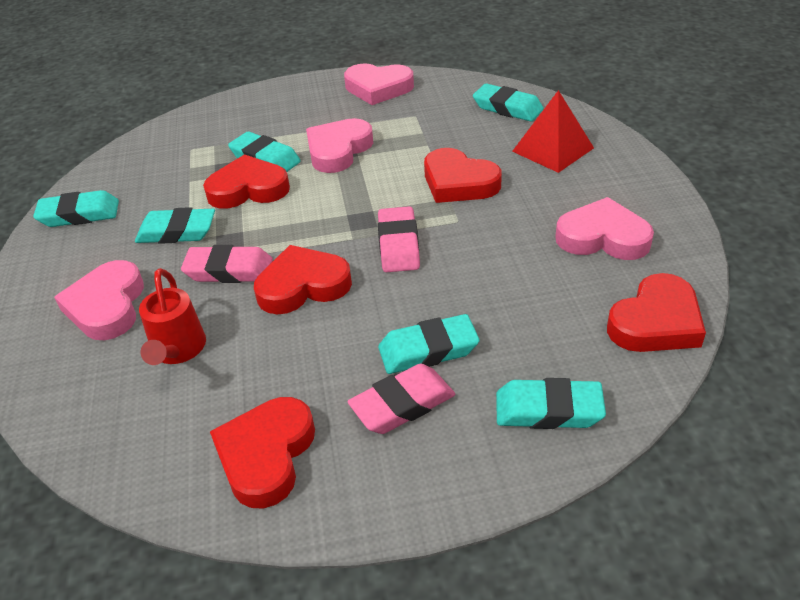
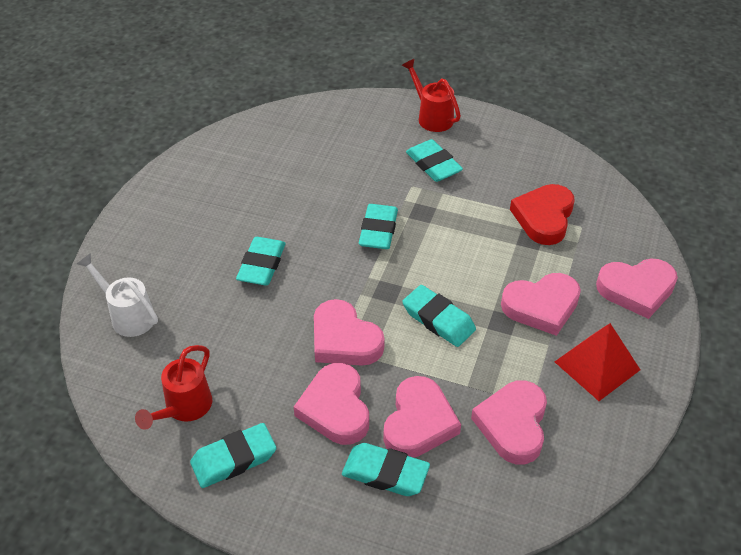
pink eraser: [181,245,273,283] [347,364,455,434] [378,206,420,272] = 3 -> none = 0
pink heart: [54,260,144,340] [306,118,373,173] [344,64,414,105] [555,197,654,260] = 4 -> [294,363,369,445] [314,299,385,366] [383,376,461,458] [471,380,547,464] [501,273,581,336] [596,258,678,319] = 6
red heart: [203,154,290,209] [210,397,315,509] [254,245,352,314] [424,148,502,203] [607,273,706,352] = 5 -> [510,184,575,245] = 1
red watering can: [139,268,206,365] = 1 -> [135,345,212,430] [402,59,461,132] = 2
white watering can: none = 0 -> [77,253,158,337] = 1

